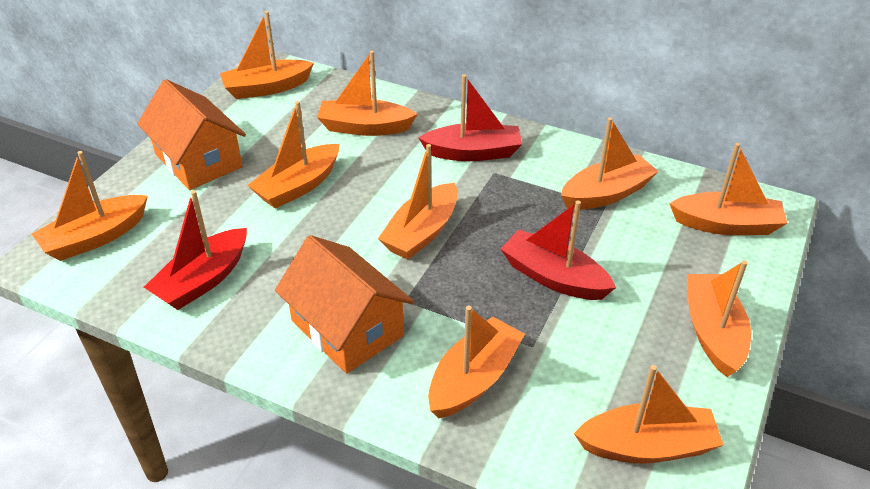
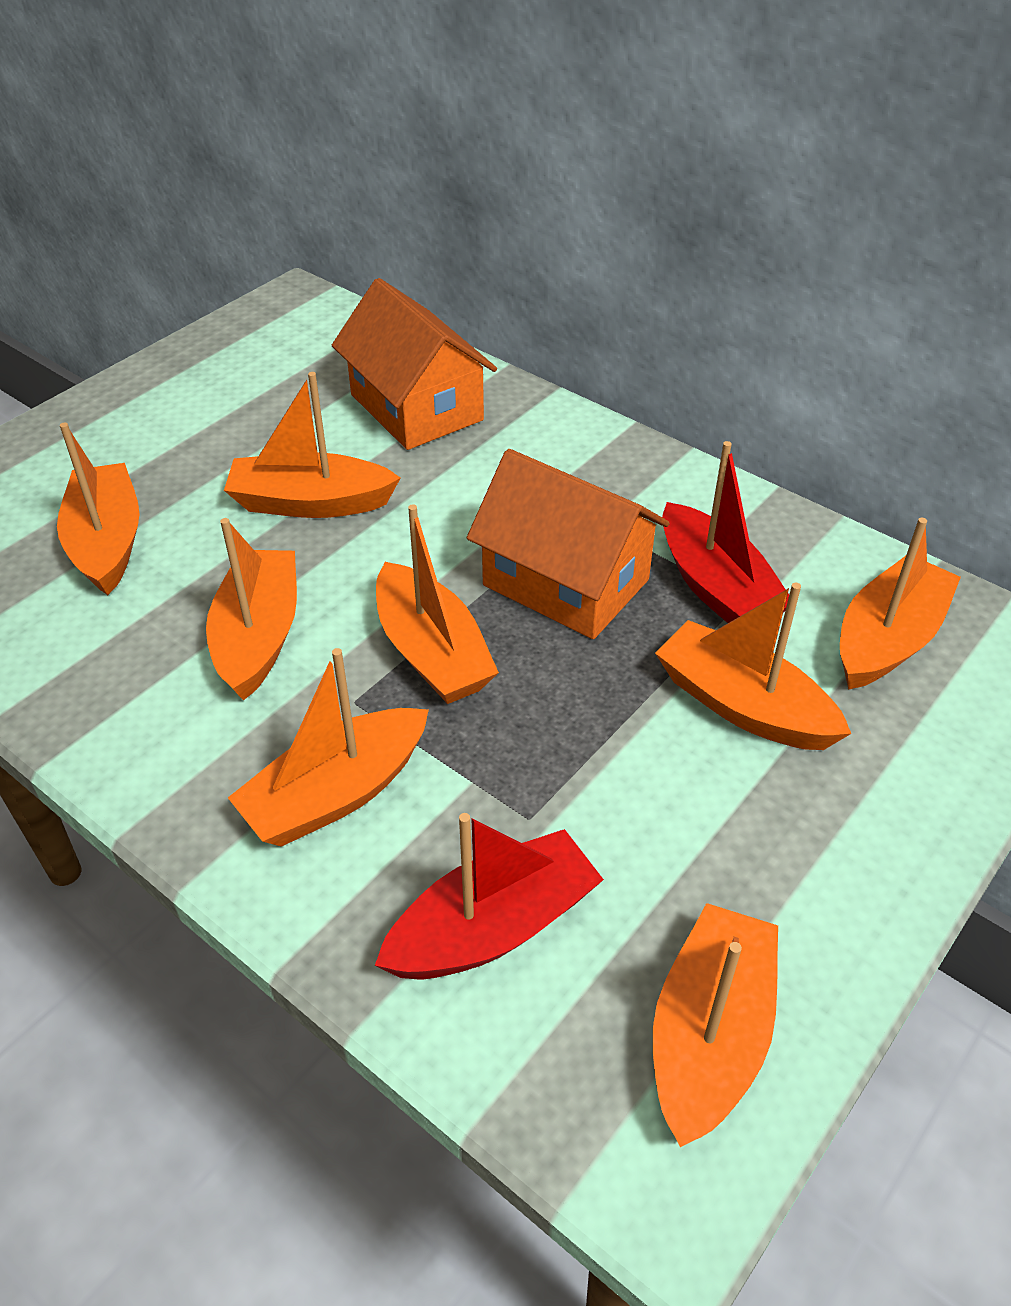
orange boat: [32,151,148,261] [220,11,314,99] [247,101,339,209] [317,51,417,136] [378,144,458,259] [428,306,525,418] [561,117,659,210] [574,365,724,464] [669,143,787,235] [687,260,751,377] = 10 -> [57,423,140,595] [206,518,297,701] [224,372,400,518] [228,648,429,847] [376,504,499,704] [653,903,778,1147] [655,583,851,750] [840,518,961,690] = 8
red boat: [144,190,247,310] [418,74,522,161] [501,201,616,300] = 3 -> [375,813,604,979] [662,441,789,623] = 2

